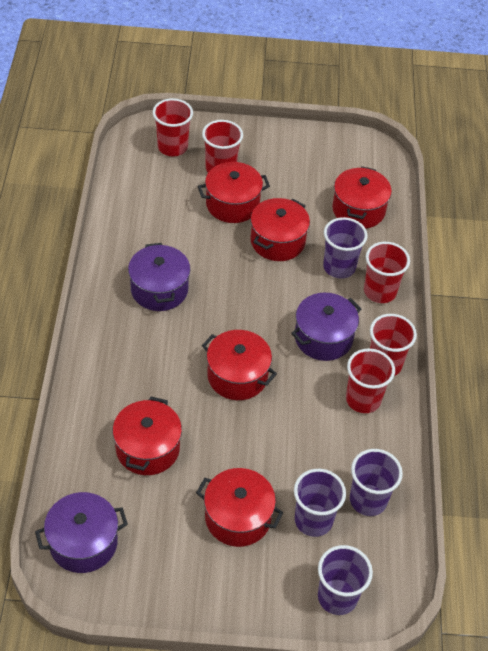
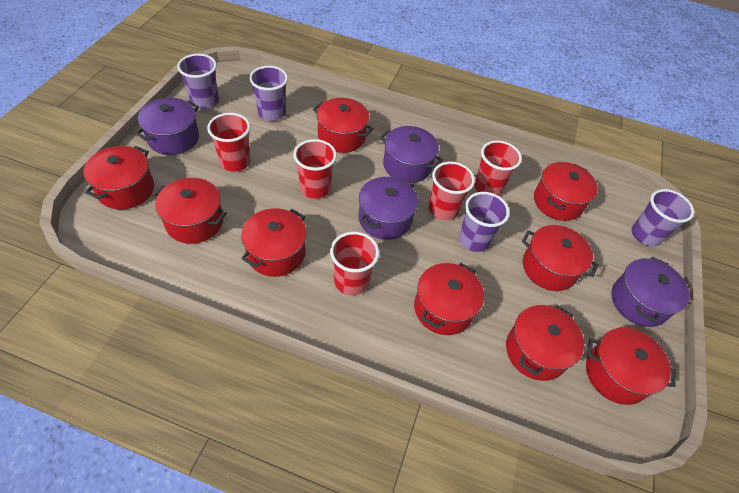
purple pot: [35,492,128,573] [128,243,190,311] [291,293,361,361] = 3 -> [135,97,199,155] [359,177,418,240] [380,126,443,183] [611,257,690,327] = 4
red pot: [113,397,182,475] [196,468,284,547] [198,162,270,223] [202,330,277,400] [250,198,310,261] [332,166,392,229] = 6 -> [84,146,154,209] [153,178,227,244] [241,208,307,277] [313,98,373,153] [414,263,484,335] [506,305,584,381] [522,225,598,291] [534,162,598,221] [586,327,676,405] = 9

